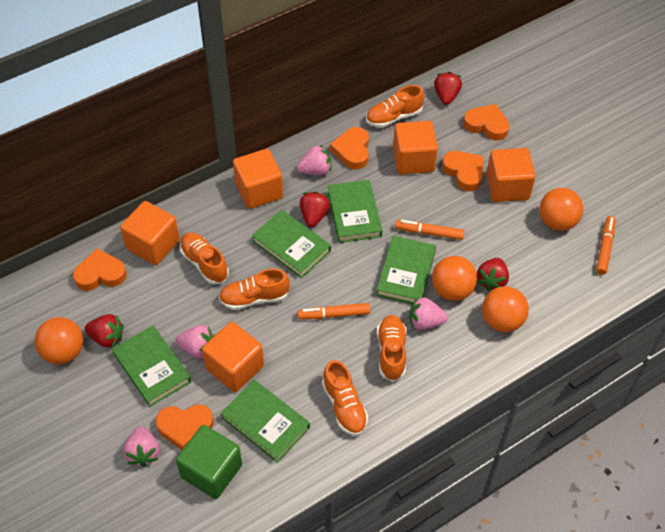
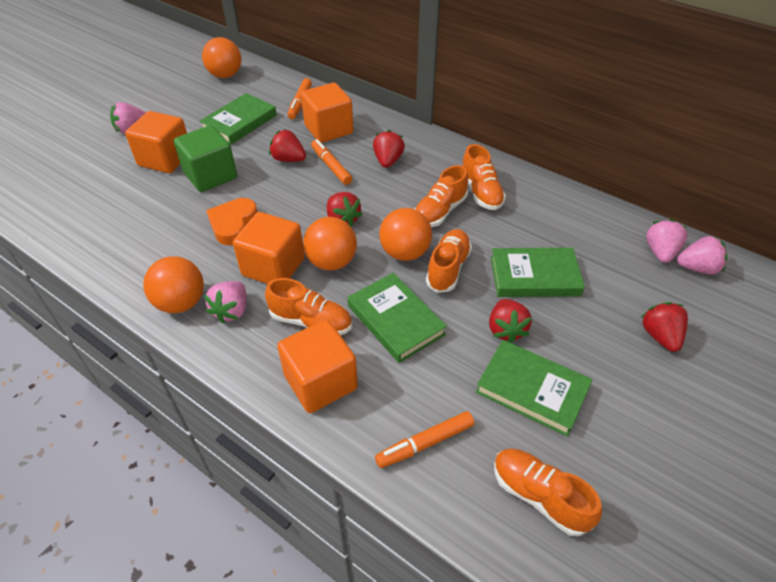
green book: [112,326,191,407] [221,380,310,463] [252,210,331,278] [328,180,382,243] [376,236,436,304] = 5 -> [199,93,277,145] [348,273,447,363] [476,340,592,437] [491,248,585,297] = 4
orange cube: [120,201,180,265] [202,322,264,392] [233,149,283,209] [393,121,438,174] [486,148,536,202] = 5 -> [125,111,187,173] [233,212,305,284] [277,320,358,413] [301,83,353,143] = 4
orange heart: [73,249,127,291] [156,404,214,450] [330,127,369,169] [442,151,483,191] [463,104,510,141] = 5 -> [206,198,258,245] = 1
red strawberry: [85,314,124,348] [300,192,330,227] [434,72,462,105] [477,258,509,291] = 4 -> [269,129,306,162] [327,192,363,227] [373,130,405,168] [489,299,532,343] [641,302,688,352] = 5

